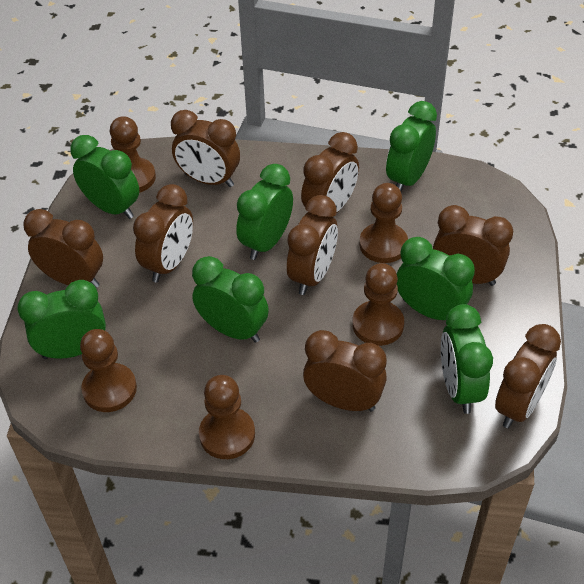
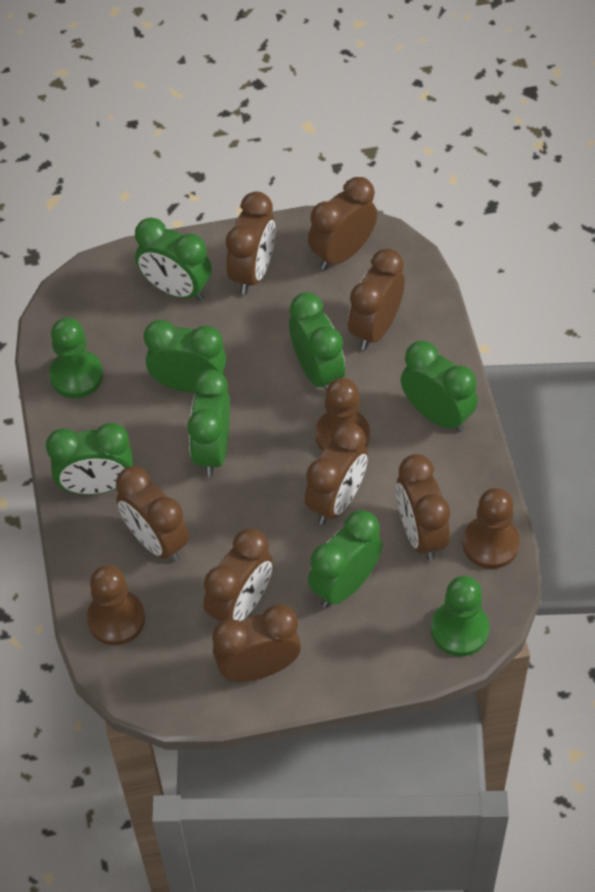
brown pawn: [80,329,137,412] [110,116,156,193] [199,375,255,459] [352,263,404,346] [359,183,408,263] = 5 -> [87,565,145,645] [315,378,370,451] [463,488,520,569] = 3
green pawn: none = 0 -> [49,318,103,398] [431,576,490,657] = 2

